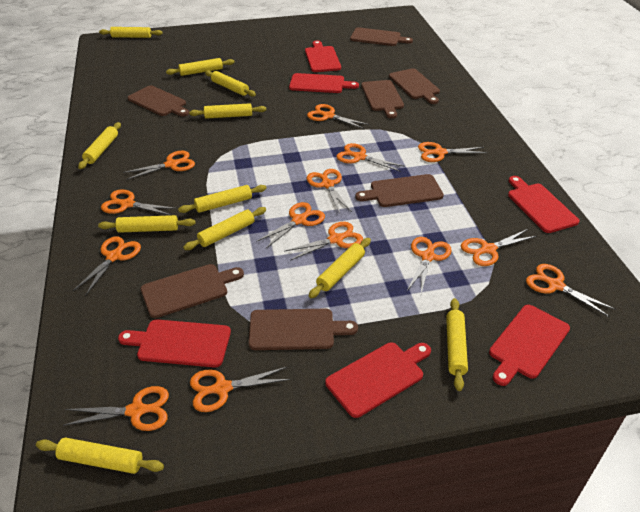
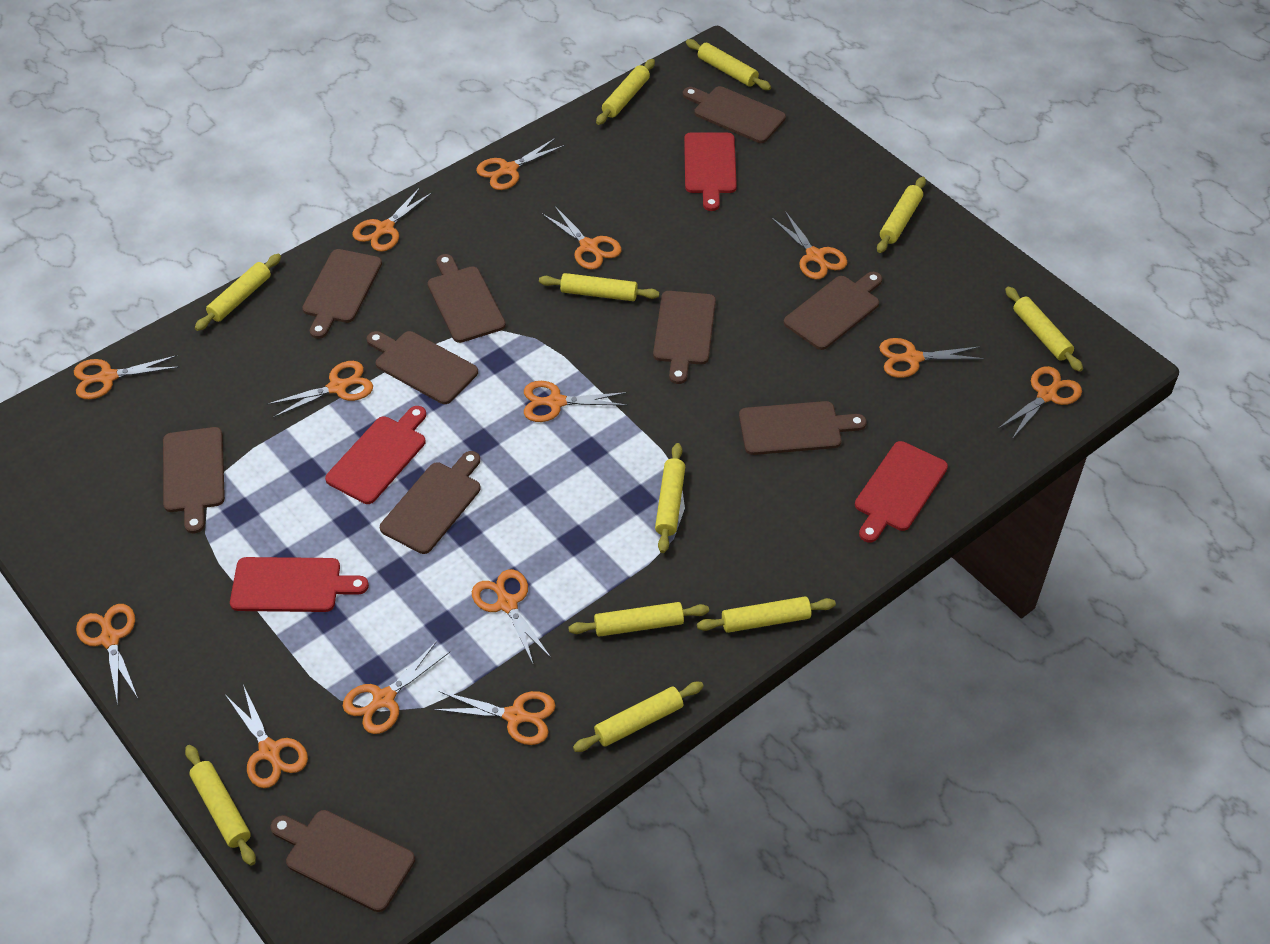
brown cutting board: [127,85,189,117] [141,264,244,318] [249,309,358,350] [350,27,413,46] [355,174,444,207] [361,80,404,119] [389,68,440,104] = 7 -> [163,427,225,533] [271,810,415,912] [302,249,382,339] [367,331,478,404] [380,451,481,554] [428,254,506,343] [653,291,716,384] [683,86,786,143] [739,401,867,455] [784,272,882,350] = 10
red cutting board: [118,319,231,368] [289,73,359,93] [305,40,341,72] [325,342,431,418] [489,305,570,386] [508,176,579,233] = 6 -> [230,557,369,612] [325,406,426,504] [684,132,737,211] [855,441,948,543] = 4

